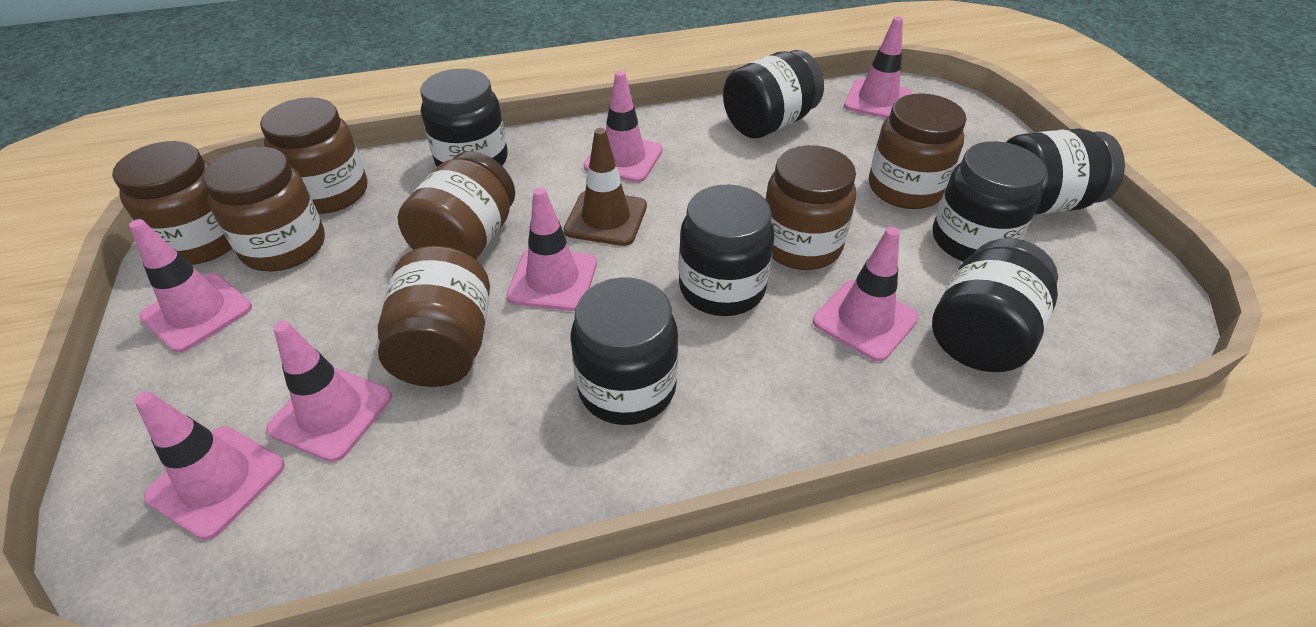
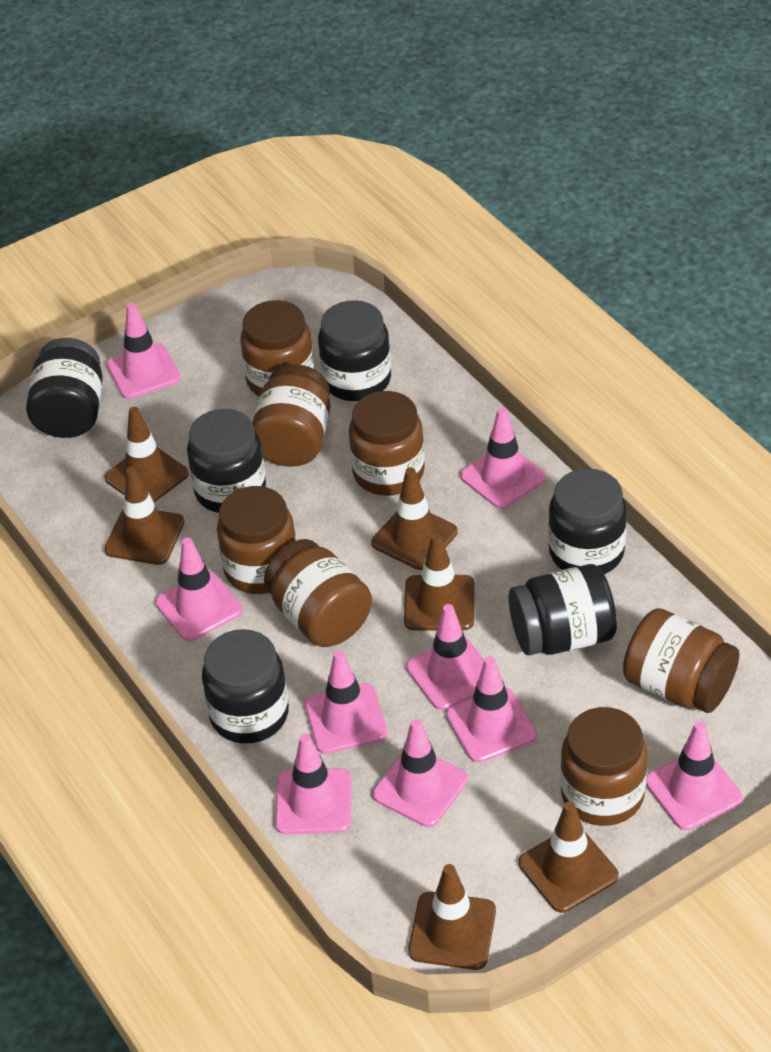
black jar: [420,69,508,167] [571,278,678,425] [679,185,774,316] [723,50,824,138] [932,238,1058,372] [933,141,1047,262] [1006,128,1125,215] = 7 -> [26,338,103,438] [187,409,266,513] [202,629,289,743] [318,300,391,401] [509,564,617,656] [548,468,627,574] = 6
brown traffic cone: [563,128,647,246] = 1 -> [104,407,189,502] [104,467,185,565] [371,467,457,570] [404,533,475,631] [408,864,496,970] [519,801,619,913] = 6
pink traffic cone: [129,219,252,353] [134,391,285,540] [266,321,392,462] [506,187,597,311] [584,71,663,183] [813,227,919,361] [844,17,912,119] = 7 -> [107,303,181,399] [155,537,243,641] [275,734,352,834] [305,650,388,754] [373,719,468,827] [406,604,484,710] [446,656,537,763] [461,407,546,509] [646,721,743,830] = 9

